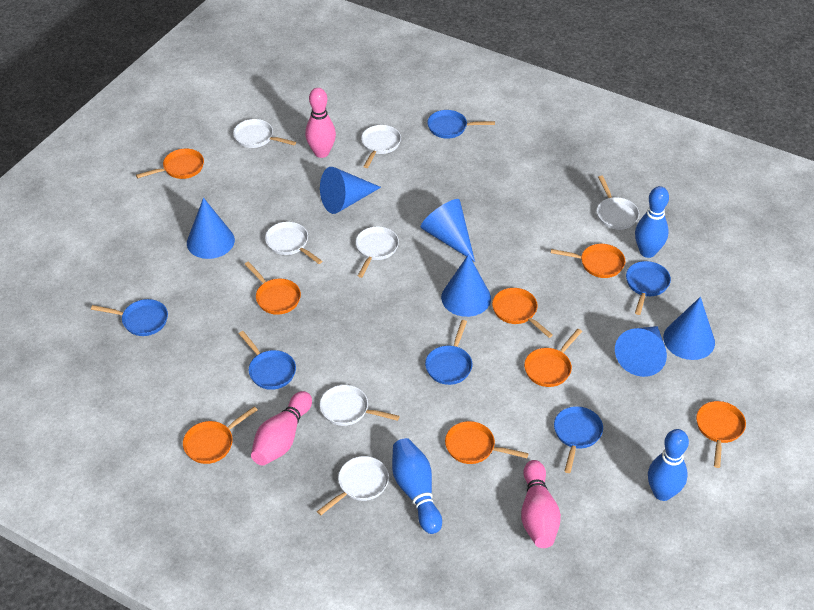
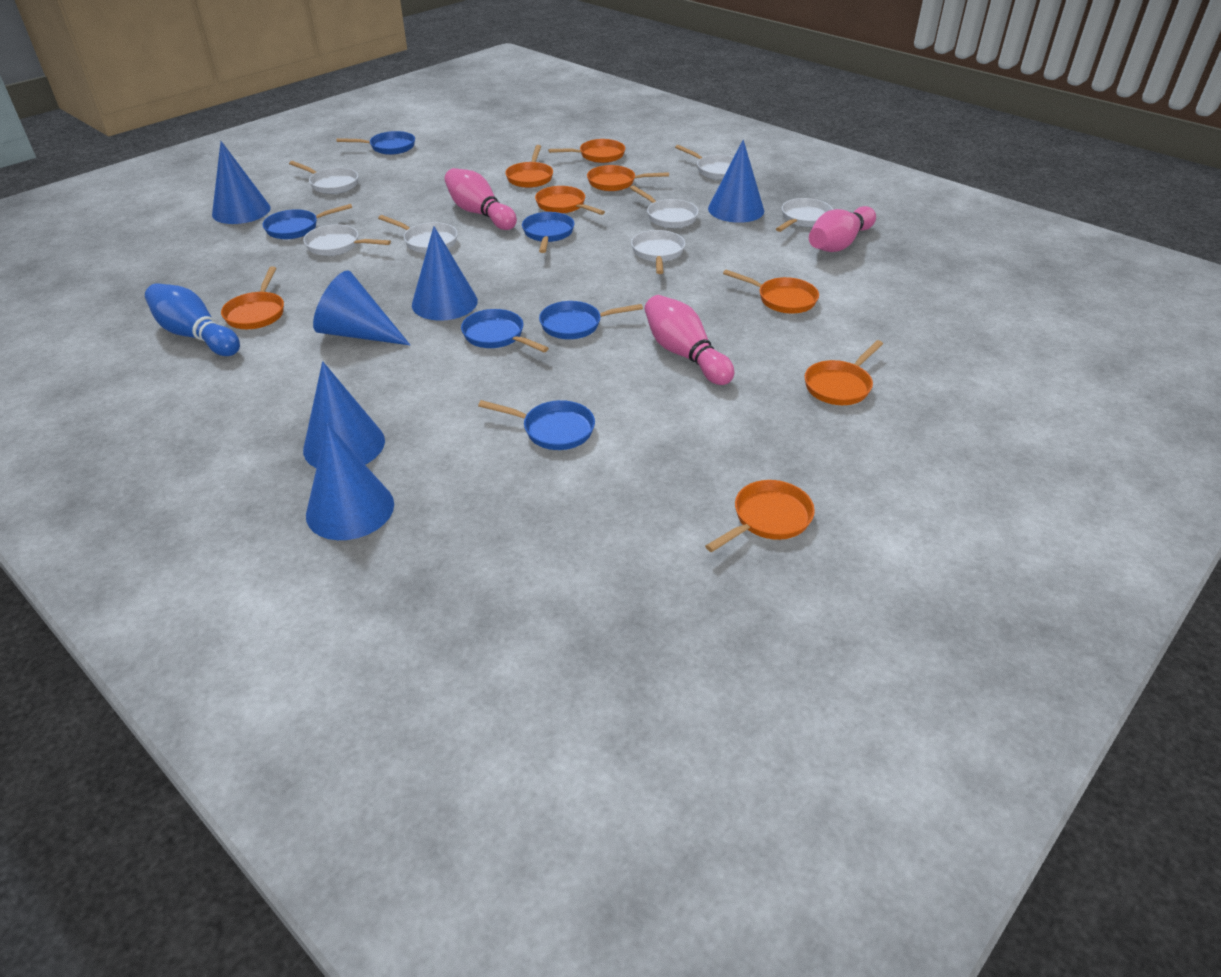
blue bowling pin: [392,438,442,534] [635,186,669,258] [648,429,689,501] = 3 -> [145,283,240,356] = 1

